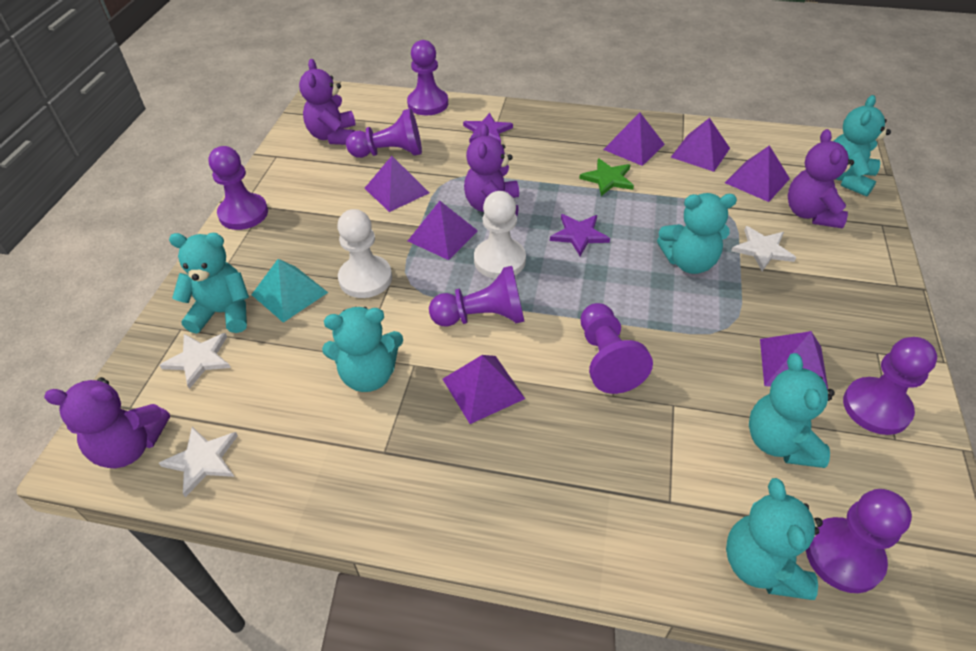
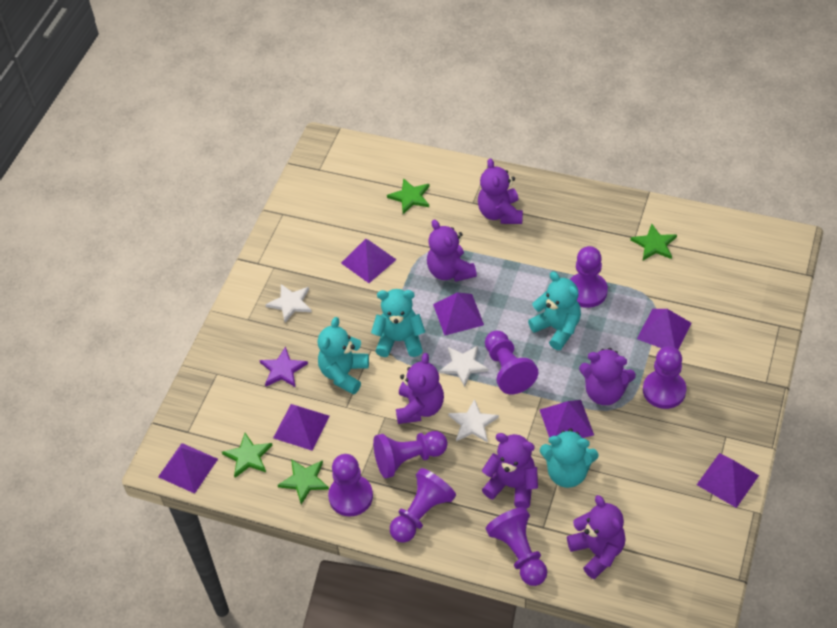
green star: [579,158,634,196] = 1 -> [222,433,273,478] [278,459,329,505] [387,178,430,214] [630,224,677,260] = 4
purple star: [463,113,513,143] [550,214,610,256] = 2 -> [259,346,308,387] = 1
purple teddy bear: [44,377,170,468] [299,59,356,145] [464,124,519,216] [788,129,854,229] = 4 -> [396,353,444,424] [427,219,477,282] [478,158,523,224] [482,433,538,508] [567,495,626,579] [579,348,636,405] = 6
turquoise pyramid: [251,259,328,323] = 1 -> none = 0
turquoise teddy bear: [169,233,249,334] [322,307,403,392] [657,193,737,274] [726,478,823,600] [749,353,835,468] [834,95,891,196] = 6 -> [318,317,369,395] [371,289,425,357] [528,272,581,350] [540,428,598,488] = 4
white pawn: [337,209,392,298] [474,191,526,279] = 2 -> none = 0

